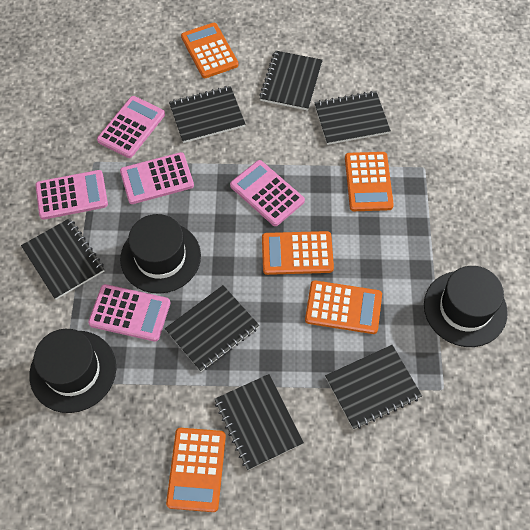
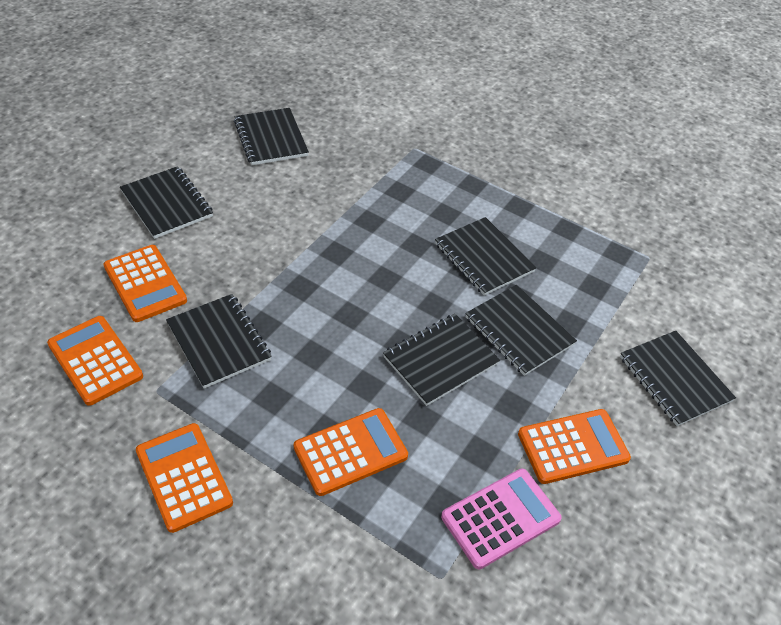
black hat: [29,329,116,413] [120,214,201,294] [424,266,508,347] = 3 -> none = 0
pink calculator: [36,170,108,220] [88,284,170,342] [97,96,165,158] [120,152,194,204] [230,160,305,226] = 5 -> [441,469,562,569] = 1

